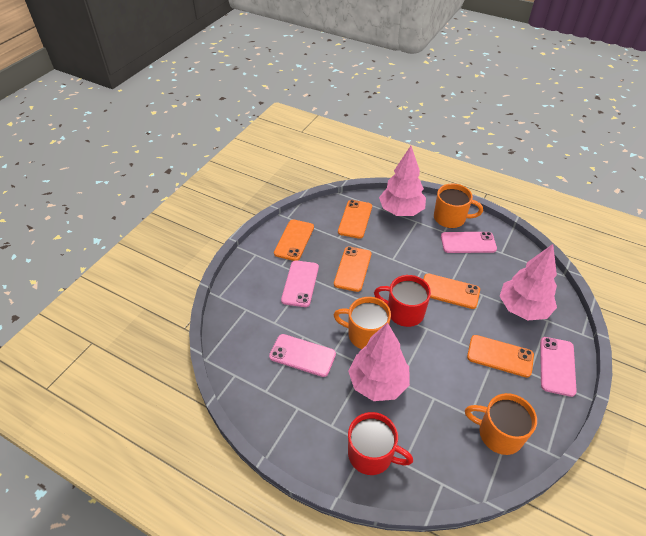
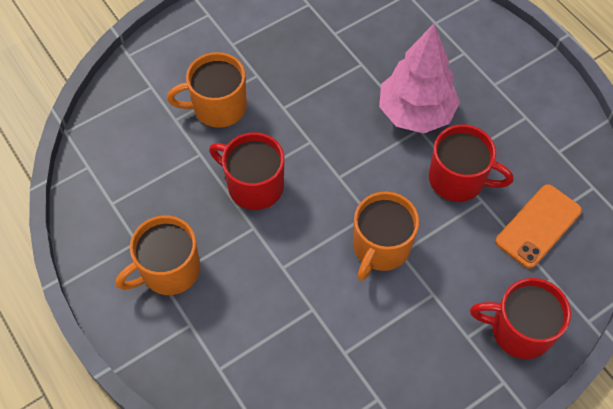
orange phone: [274,219,314,261] [334,247,371,292] [338,200,372,239] [423,274,480,309] [467,335,534,378] = 5 -> [495,184,582,269] = 1
pink phone: [269,334,336,377] [281,260,319,307] [441,232,497,253] [540,337,577,397] = 4 -> none = 0
pink tree: [348,322,410,401] [379,146,426,216] [500,244,557,320] = 3 -> [379,24,460,133] = 1
red mug: [348,412,413,475] [374,275,431,327] = 2 -> [209,132,284,210] [429,124,513,202] [470,278,571,359] = 3

